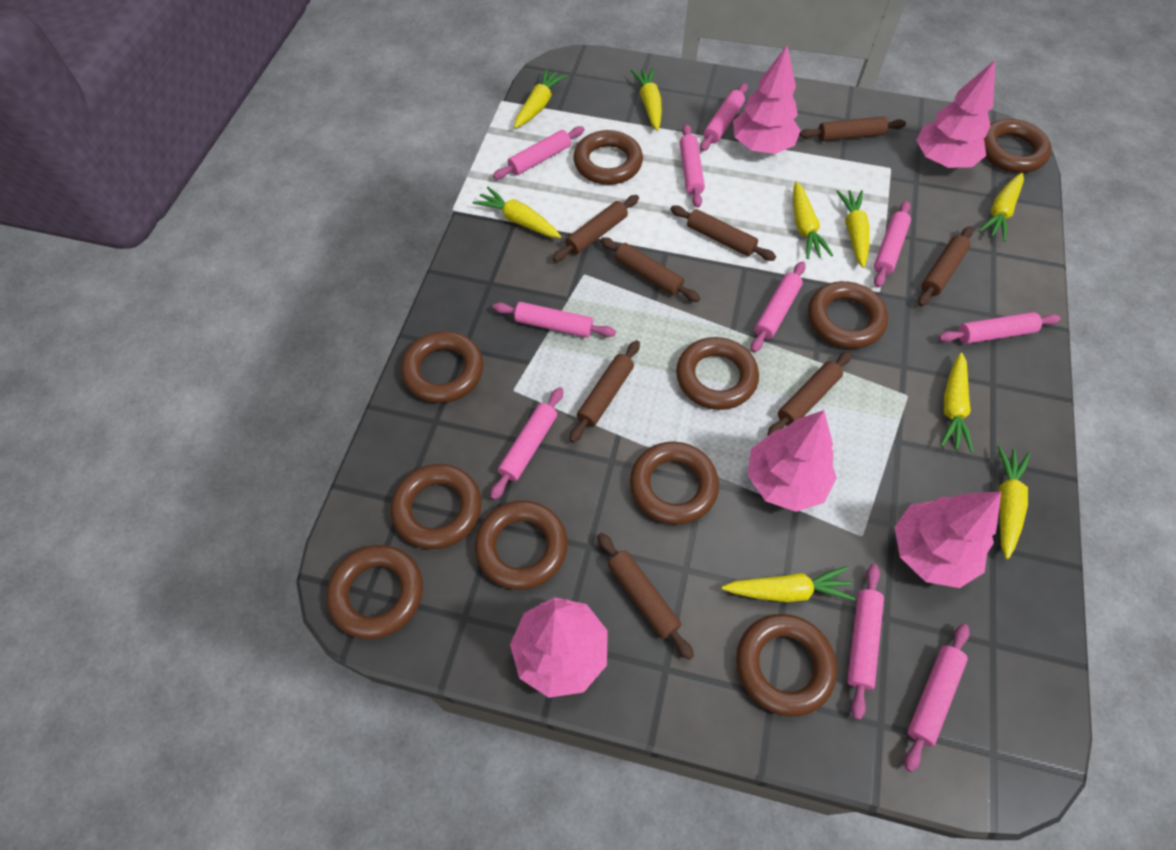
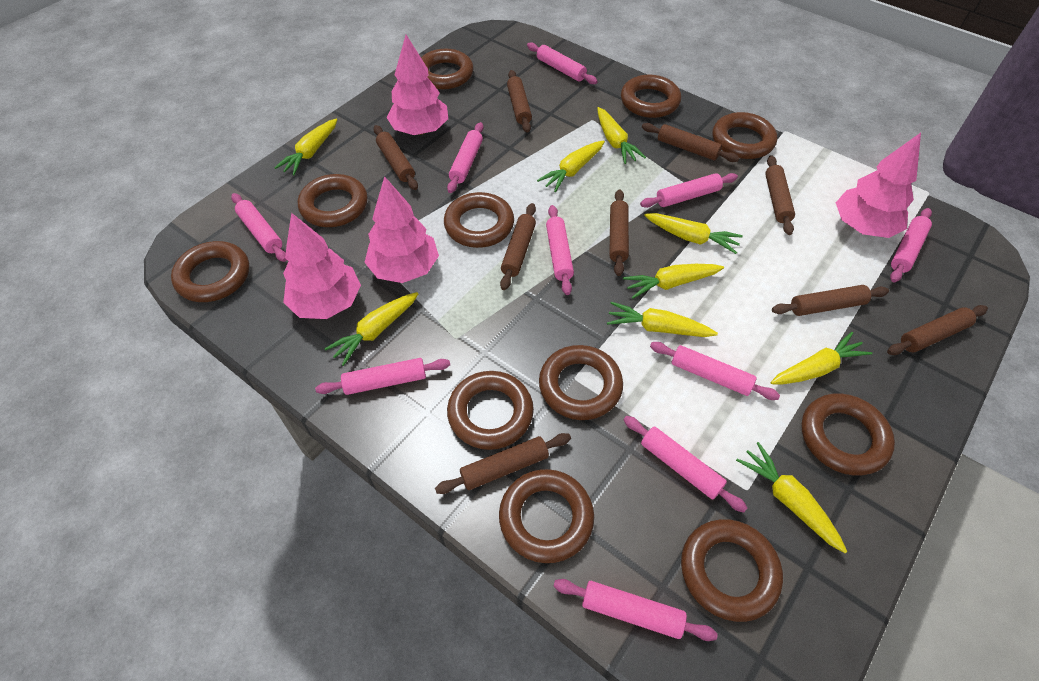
brown ring: [326,545,423,639] [391,464,482,549] [401,331,483,403] [475,500,567,590] [573,130,643,185] [630,442,719,525] [676,337,759,410] [736,614,837,717] [808,281,888,349] [984,119,1052,173] = 10 -> [171,241,249,302] [298,174,368,227] [421,49,474,89] [444,192,514,248] [447,371,534,450] [499,469,594,563] [539,345,623,420] [621,75,681,118] [681,519,783,622] [713,112,777,159] [801,393,895,476] = 11
brown rolling pin: [553,195,639,262] [569,340,640,443] [597,533,694,660] [600,237,700,302] [670,205,776,261] [767,351,852,436] [799,116,906,141] [918,226,973,307] = 8 -> [374,125,418,190] [435,433,571,494] [500,203,536,290] [507,70,532,133] [609,189,629,276] [642,123,739,162] [765,155,795,235] [772,285,889,316] [887,305,988,355] = 9
pink tree: [510,597,608,698] [733,45,801,154] [748,410,837,512] [894,491,1002,588] [916,60,995,168] = 5 -> [283,213,361,319] [364,176,439,283] [386,35,448,135] [836,133,921,238] = 4

